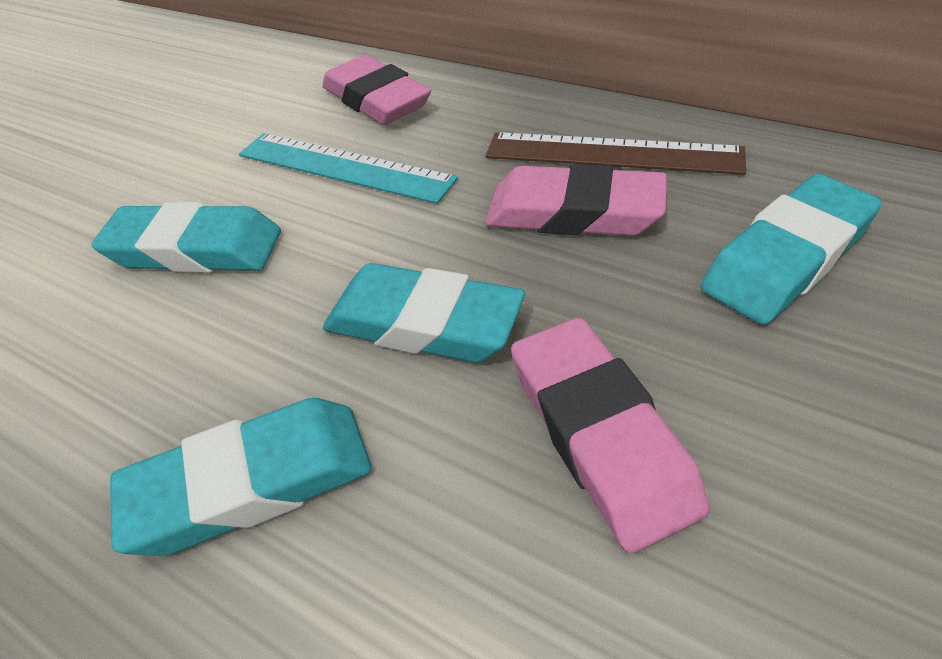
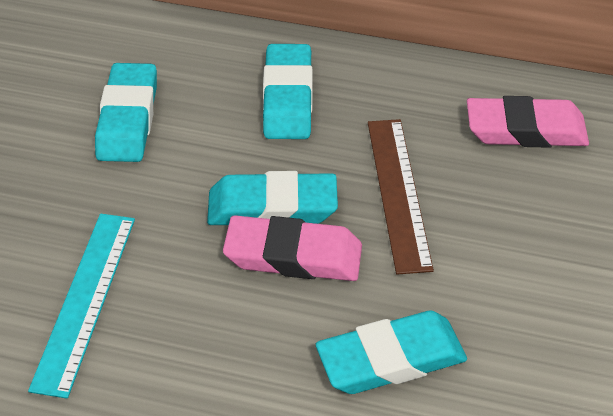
pink eraser: [323,55,431,125] [485,164,667,236] [511,318,709,553] = 3 -> [223,215,362,281] [467,96,589,148] = 2

